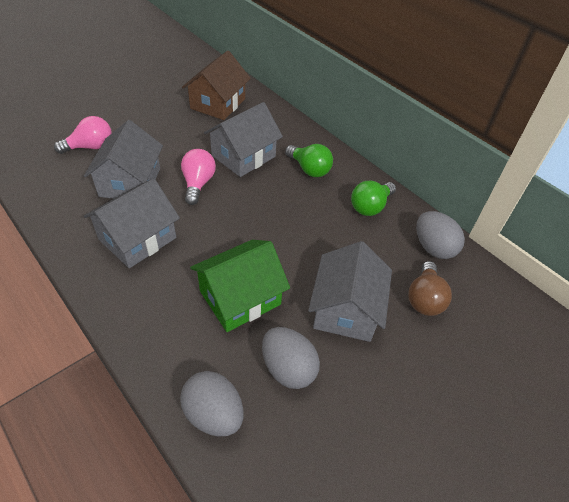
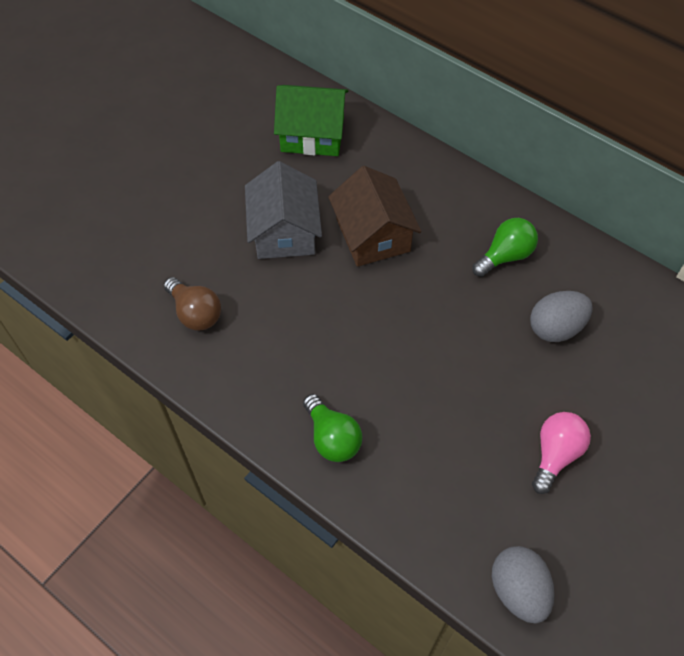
grey egg: [180,371,244,437] [262,327,320,389] [416,211,465,259] = 3 -> [492,546,555,624] [530,291,593,342] = 2
grey house: [84,120,163,199] [84,178,180,268] [204,102,283,177] [308,241,392,342] = 4 -> [245,161,322,259] = 1
pink light bulb: [54,116,112,154] [181,149,216,205] = 2 -> [532,412,591,494] = 1

